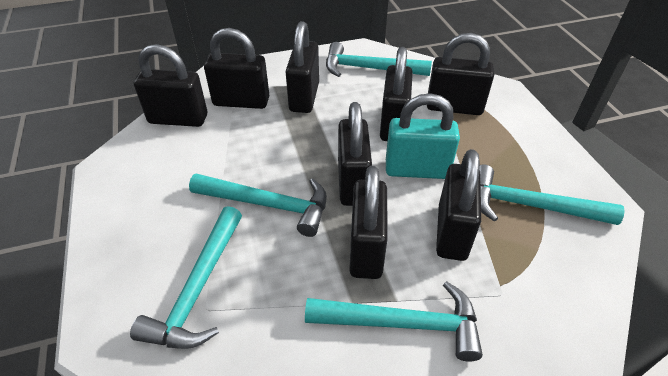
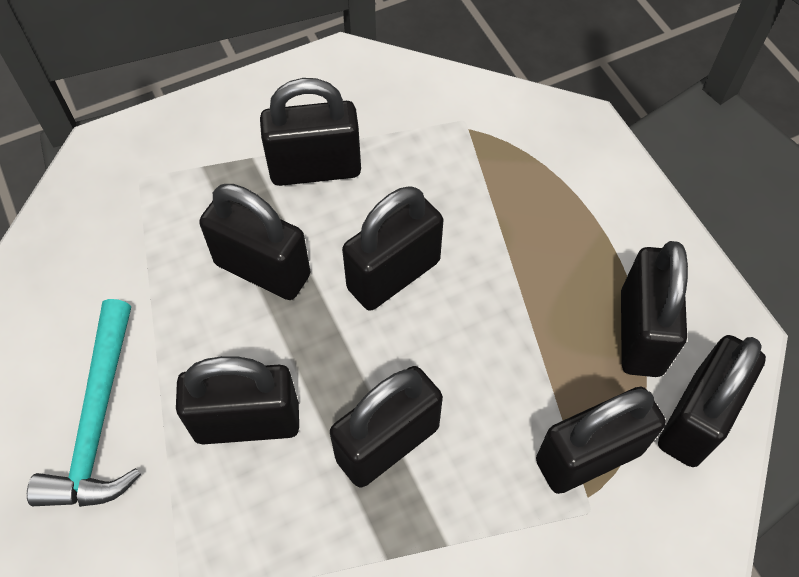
turquoise hammer: [130,206,242,349] [189,173,327,237] [305,281,483,362] [326,42,432,77] [479,164,625,225] = 5 -> [27,299,141,507] = 1
turquoise padlock: [386,93,460,179] = 1 -> none = 0

